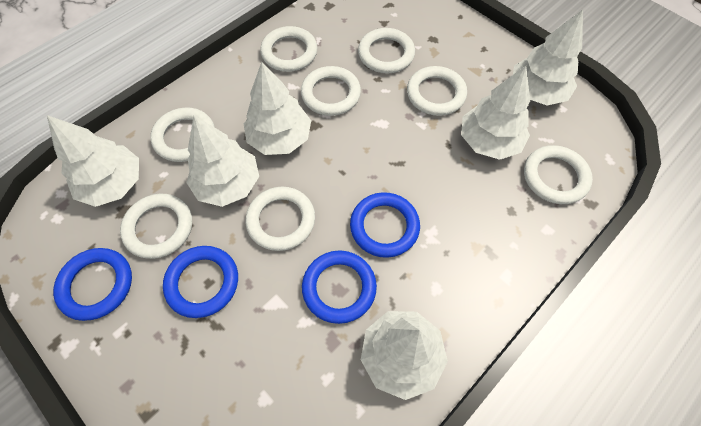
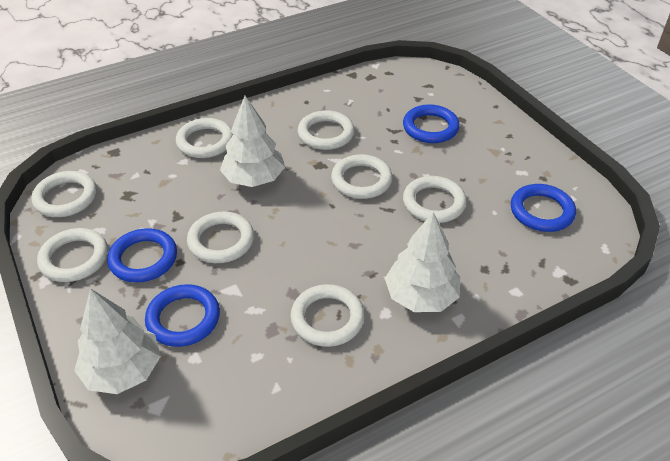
white tree: [47,115,139,207] [186,116,259,207] [244,62,311,155] [361,311,448,400] [461,66,530,160] [513,10,583,106] = 6 -> [74,288,161,394] [220,96,285,187] [385,212,460,312] = 3

